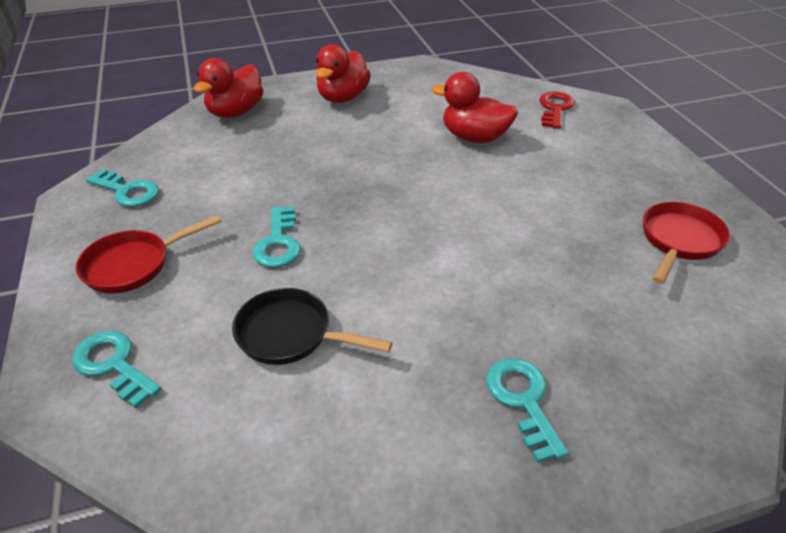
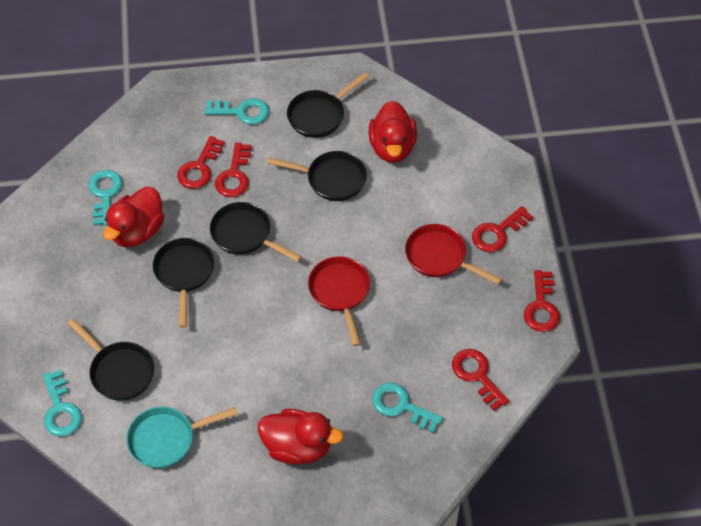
black pan: [232,288,393,365] = 1 -> [68,319,154,401] [153,238,214,328] [210,202,302,262] [267,151,367,201] [287,72,369,138] = 5
red key: [539,92,575,129] = 1 -> [177,136,225,189] [215,143,251,197] [452,349,509,411] [472,206,533,252] [524,270,560,332] = 5
turquoise pan: none = 0 -> [126,406,238,468] = 1

